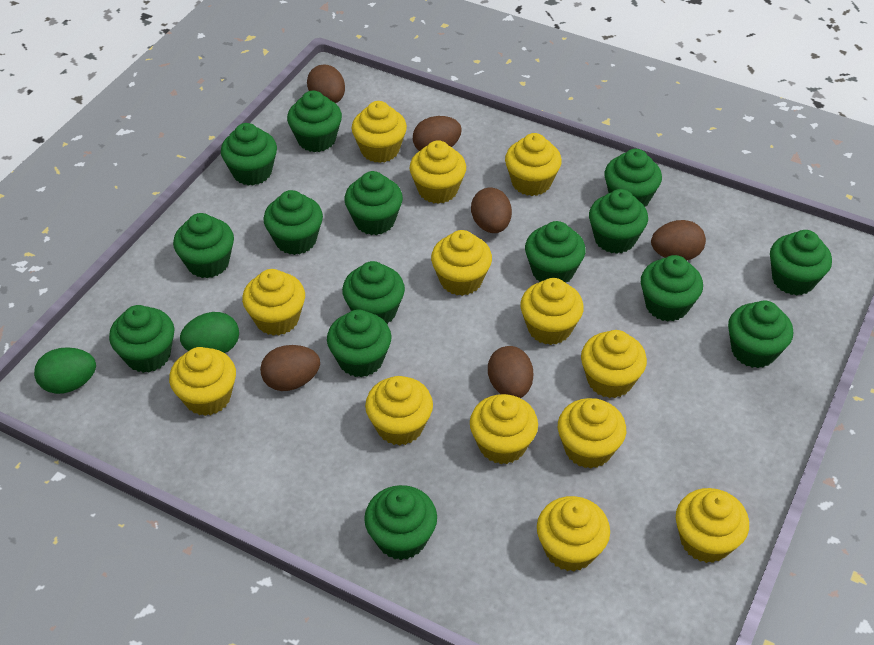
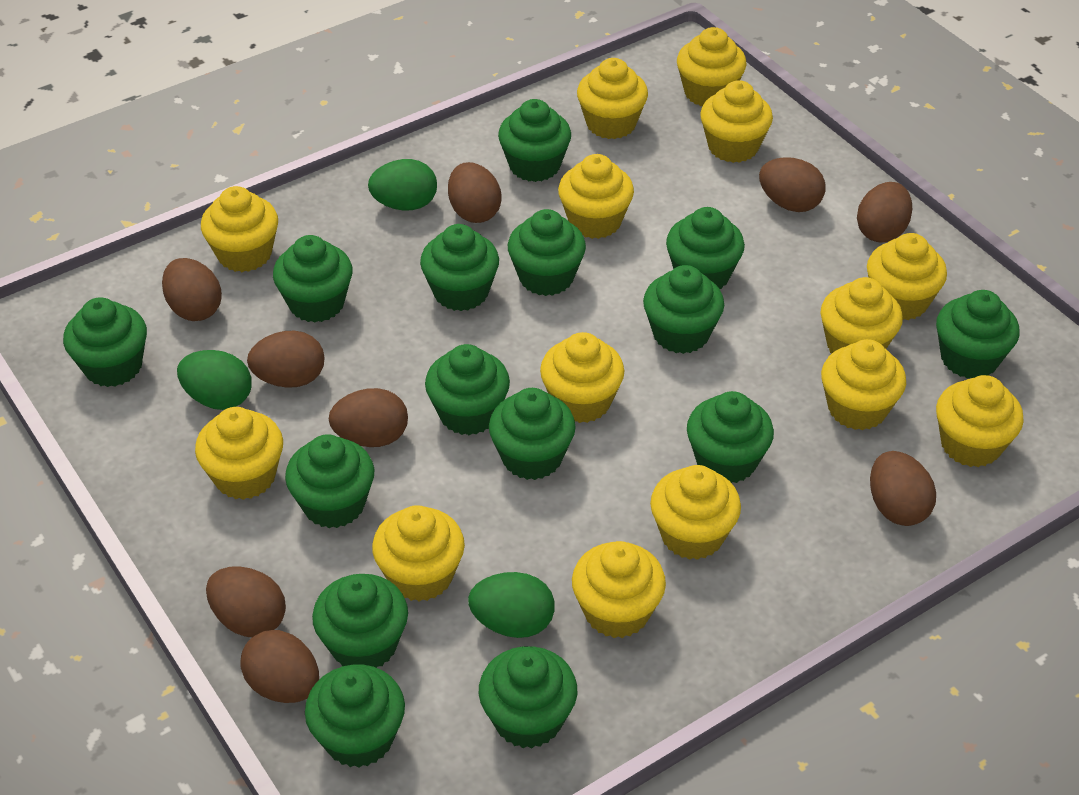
brown egg: [260,345,320,391] [307,65,345,103] [413,116,462,151] [471,188,512,233] [488,346,533,398] [651,220,706,260] = 6 -> [162,258,222,321] [206,566,286,637] [240,630,319,703] [247,331,325,388] [329,388,408,447] [448,162,502,223] [759,157,825,212] [857,182,912,243] [870,451,936,526] = 9
green egg: [34,347,96,394] [180,312,239,353] = 2 -> [177,350,252,410] [368,159,437,211] [468,572,555,638] = 3
yellow cupcake: [169,347,236,416] [242,269,305,336] [352,101,407,163] [365,376,433,446] [410,140,466,204] [431,230,492,296] [470,394,538,464] [505,133,562,196] [520,278,584,345] [537,496,610,571] [558,398,626,468] [581,330,647,398] [676,488,749,563] = 13 -> [195,407,283,500] [201,186,278,272] [372,505,465,601] [540,332,624,423] [558,154,634,239] [572,541,666,638] [577,58,648,139] [650,465,741,560] [677,27,747,106] [700,80,773,163] [820,277,903,353] [821,339,906,430] [867,233,947,320] [936,375,1024,467] = 14

